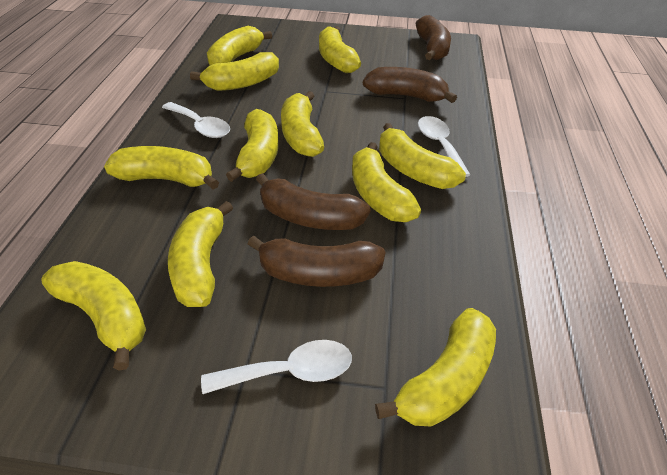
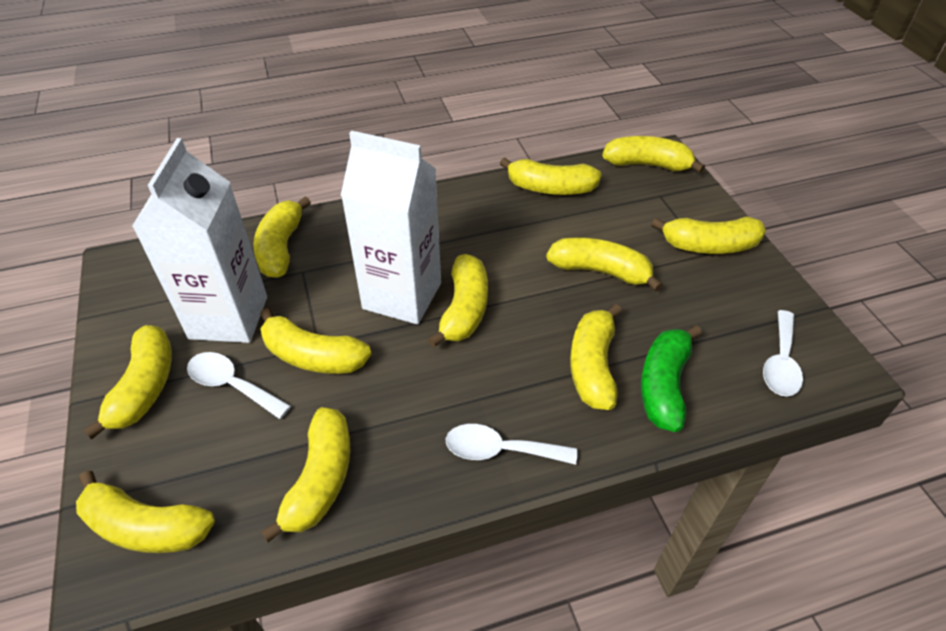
brown banana: [248,236,386,287] [256,173,371,230] [363,67,457,103] [415,15,451,60] = 4 -> none = 0
green banana: none = 0 -> [641,325,702,432] = 1
white carton: none = 0 -> [132,138,267,343] [341,131,441,324] = 2

